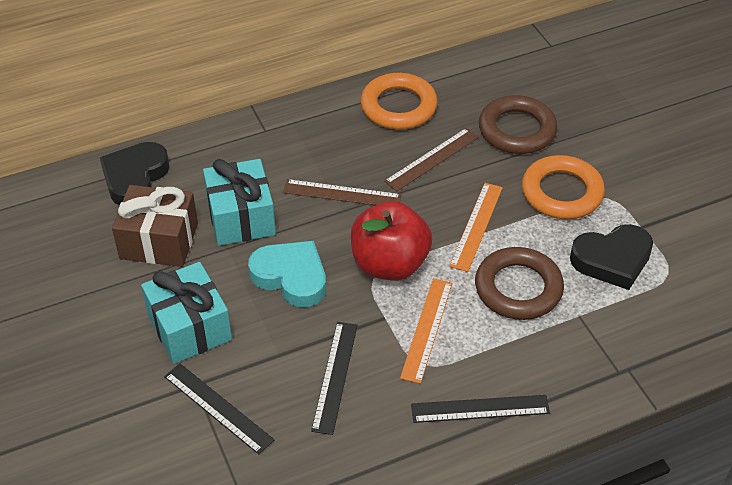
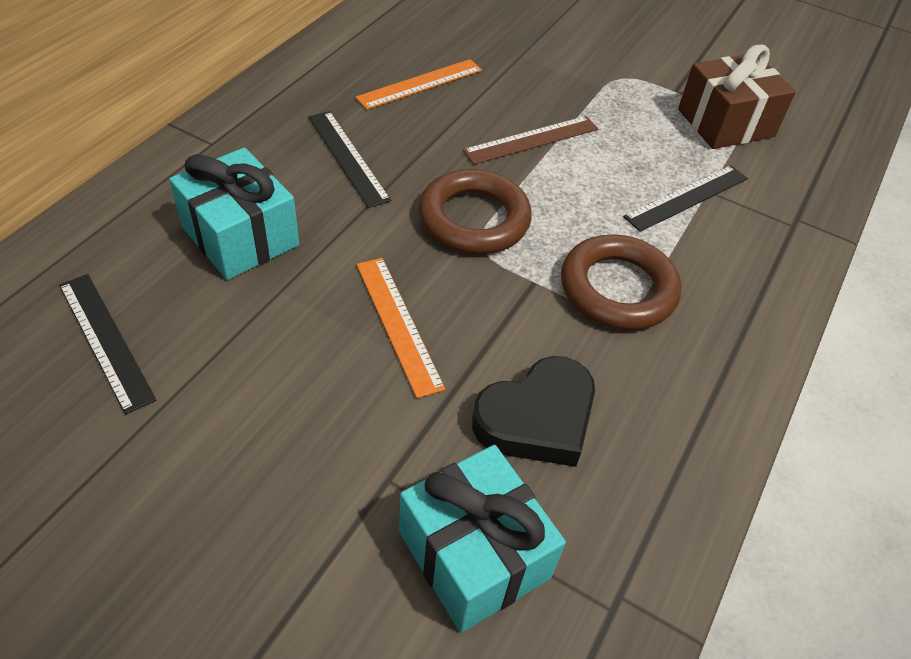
black heart: [100,142,170,206] [570,224,653,290] = 2 -> [472,356,595,467] = 1
brown ruler: [283,179,401,205] [384,128,479,191] = 2 -> [463,116,598,164] = 1
orange ring: [361,73,438,130] [522,155,605,219] = 2 -> none = 0
red apple: [351,201,432,281] = 1 -> none = 0
turquoise heart: [248,241,326,307] = 1 -> none = 0

